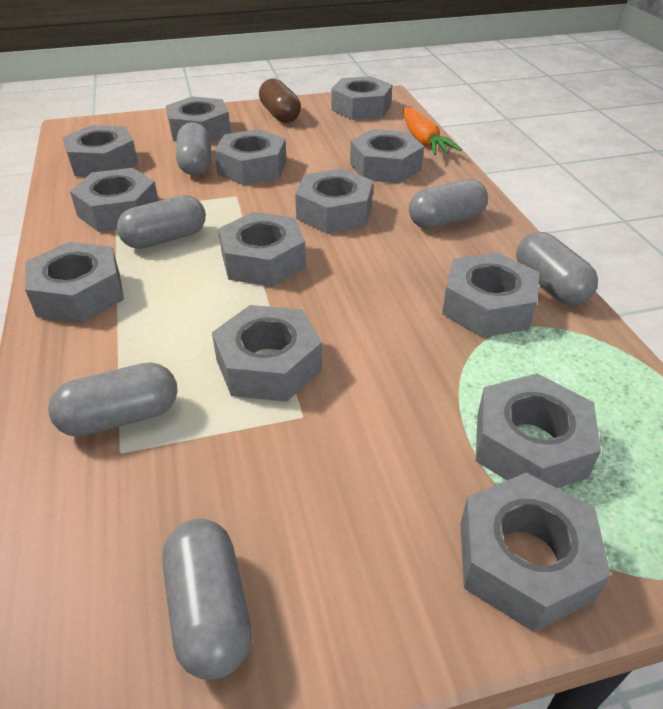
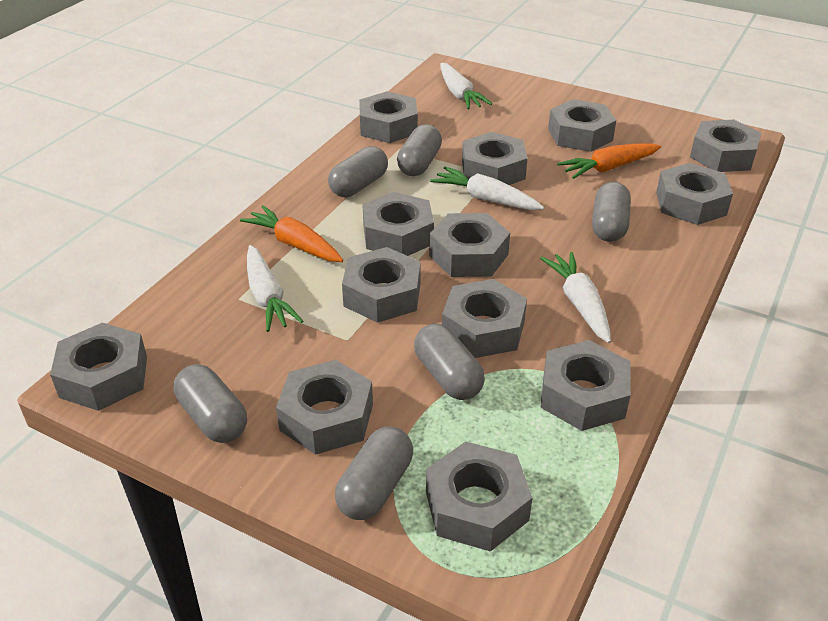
brown capsule: [259,79,301,123] = 1 -> none = 0
orange carrot: [403,107,462,155] = 1 -> [240,205,343,262] [557,143,661,179] = 2
white carrot: none = 0 -> [247,245,303,332] [430,167,544,210] [440,63,492,109] [540,252,611,343] = 4

